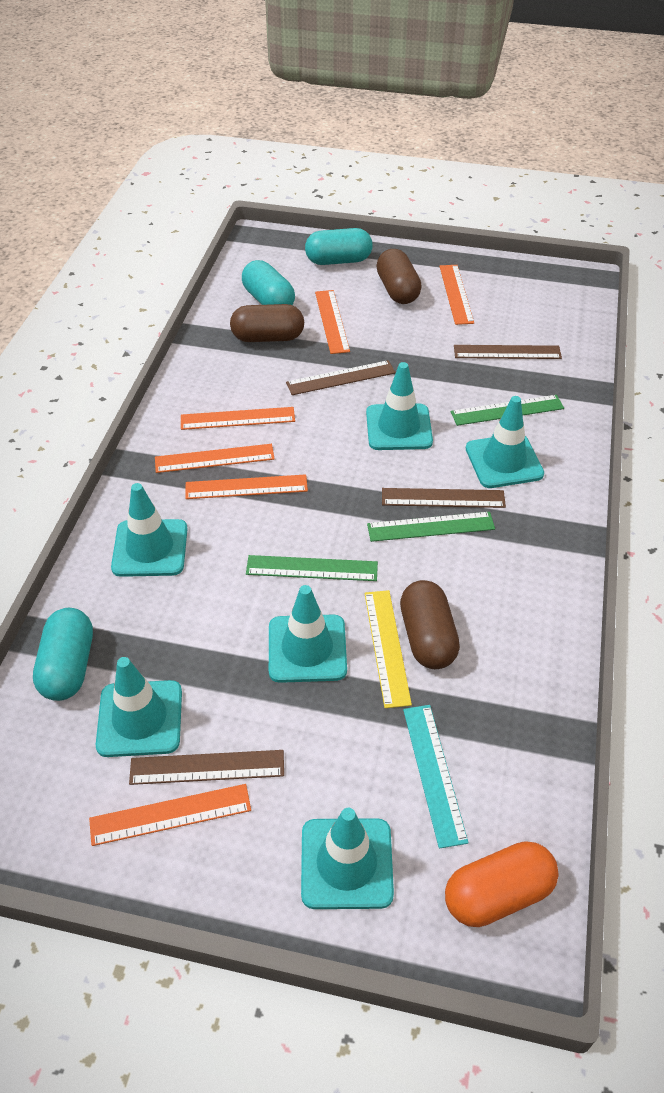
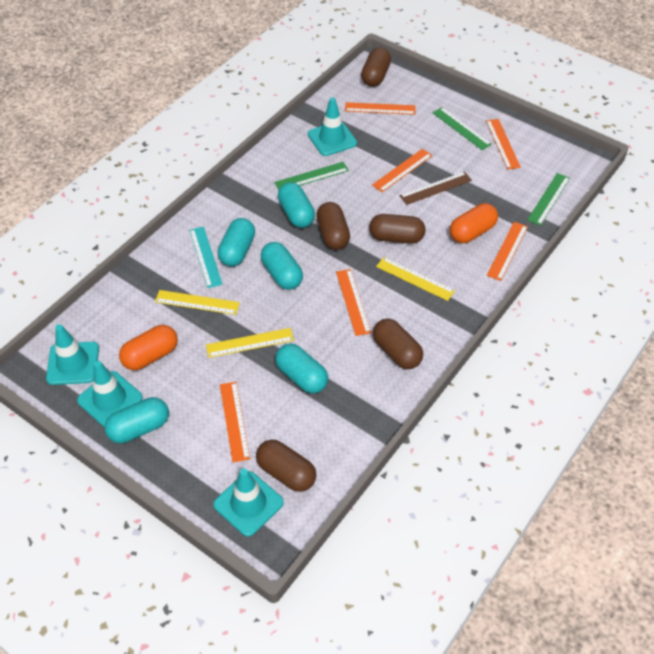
brown capsule: [230,304,304,342] [376,249,422,304] [400,580,460,669] = 3 -> [256,439,316,492] [316,202,350,250] [361,47,391,87] [369,214,426,244] [373,319,423,369] = 5
brown ruler: [129,750,284,785] [286,360,396,395] [382,488,506,508] [454,345,562,359] = 4 -> [400,172,472,205] = 1
orange capsule: [445,841,559,927] = 1 -> [119,325,178,370] [450,203,498,243] = 2
turquoise capsule: [33,608,93,701] [242,260,295,305] [305,228,373,265] = 3 -> [105,397,169,443] [217,218,255,267] [261,242,303,290] [275,344,328,393] [278,182,315,228] = 5
turquoise traffic cone: [96,657,182,757] [111,483,187,577] [269,585,347,683] [301,808,394,909] [366,362,433,450] [466,396,544,488] = 6 -> [46,324,99,385] [77,361,143,427] [213,468,284,537] [308,97,357,156] = 4
yellow ruler: [365,590,412,708] = 1 -> [155,290,240,315] [206,328,294,358] [376,257,455,301] = 3

